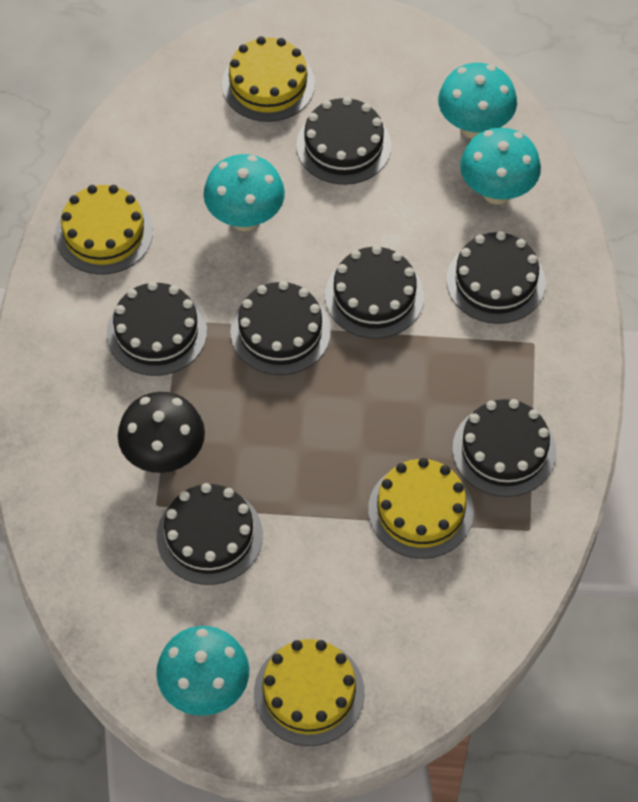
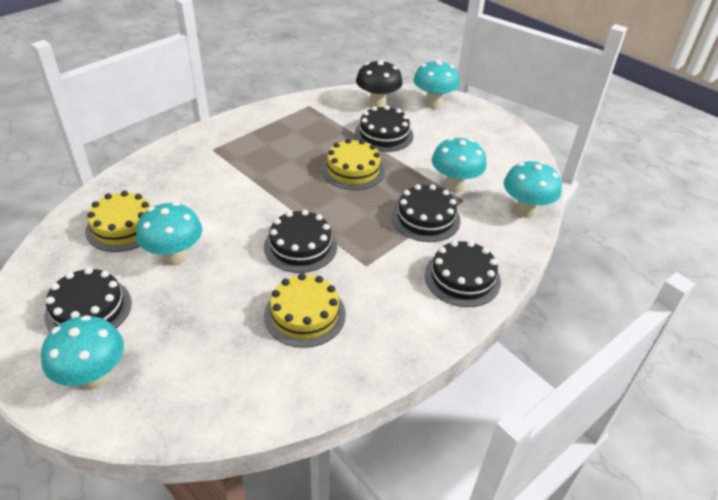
black cake: [107,281,207,376] [157,483,263,585] [230,281,331,375] [296,97,391,185] [325,245,424,339] [446,231,546,324] [452,399,556,497] = 7 -> [44,267,132,332] [264,210,337,273] [355,105,414,152] [391,184,460,242] [425,240,501,307] = 5
turquoise mushroom: [156,626,249,716] [203,154,285,231] [438,63,517,139] [460,128,541,204] = 4 -> [41,315,124,390] [136,202,202,266] [413,60,460,109] [432,137,487,193] [504,161,562,218] = 5
yellow cake: [55,185,153,275] [222,36,315,122] [254,639,365,746] [368,458,474,559] = 4 -> [85,191,150,252] [264,273,346,348] [322,139,385,190] = 3

